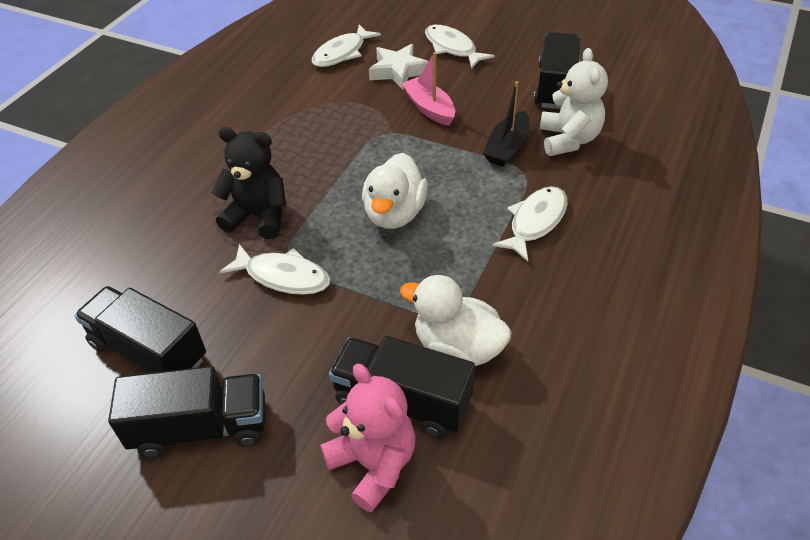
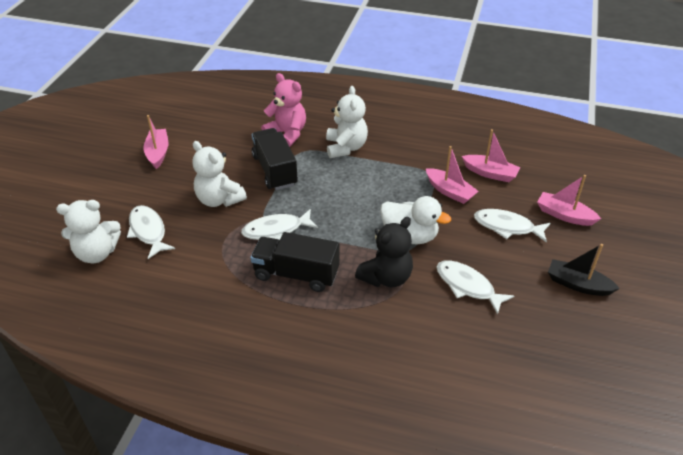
black truck: [74,286,206,373] [108,366,265,458] [329,336,475,438] [534,32,581,109] = 4 -> [250,232,340,292] [252,128,298,190] = 2
pink boat: [401,52,455,126] = 1 -> [143,115,168,169] [426,146,478,204] [462,129,520,182] [537,175,601,226] = 4
white duck: [362,153,428,229] [400,275,512,366] = 2 -> [380,196,451,244] = 1
white star: [369,44,429,90] = 1 -> none = 0
white teddy bear: [540,48,608,156] = 1 -> [56,200,121,263] [192,141,247,207] [326,86,368,158] = 3

